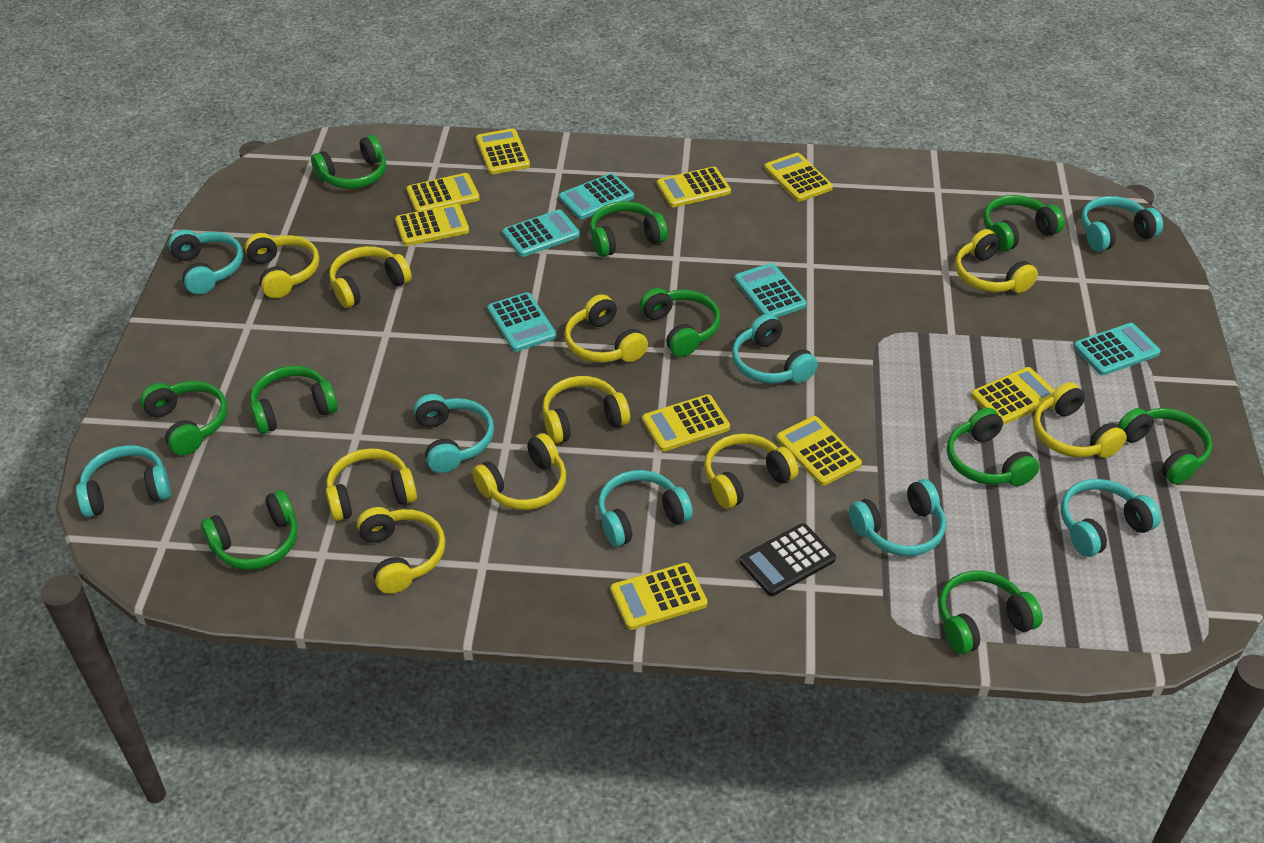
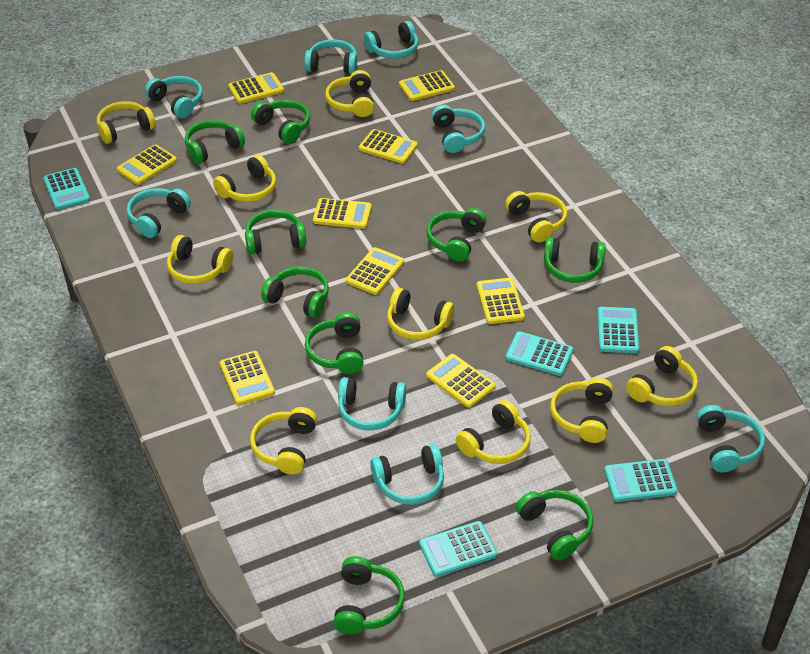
black calculator: [740,523,836,596] = 1 -> none = 0
green headphones: [140,381,227,455] [201,490,298,570] [250,366,338,434] [311,135,386,189] [590,201,668,257] [640,288,721,357] [938,571,1043,654] [947,408,1039,486] [983,195,1065,252] [1118,408,1212,485] = 10 -> [185,120,245,164] [245,209,306,255] [251,100,310,144] [261,266,329,318] [305,312,364,374] [333,556,405,634] [427,208,487,262] [516,490,593,561] [544,237,606,283] = 9

